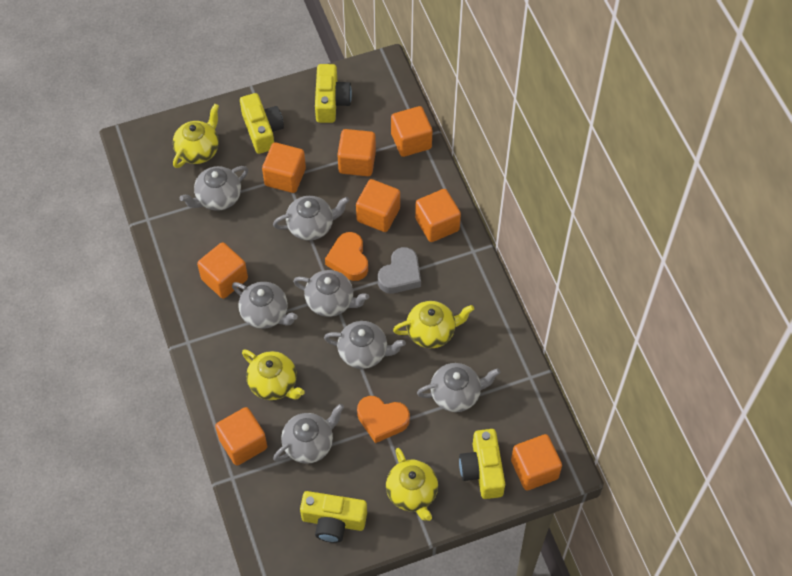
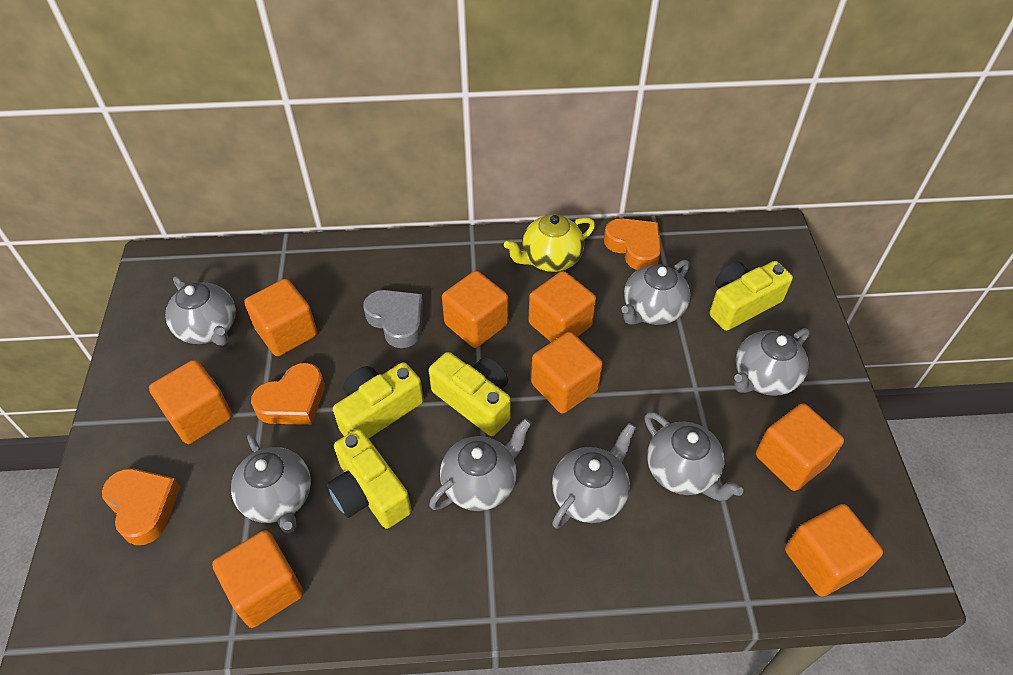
orange heart: [325,232,368,281] [357,396,410,443] = 2 -> [102,468,180,545] [251,363,325,425] [604,218,661,270] = 3
yellow teapot: [173,104,219,168] [242,350,305,400] [386,448,438,521] [393,301,474,348] = 4 -> [504,214,595,272] = 1

